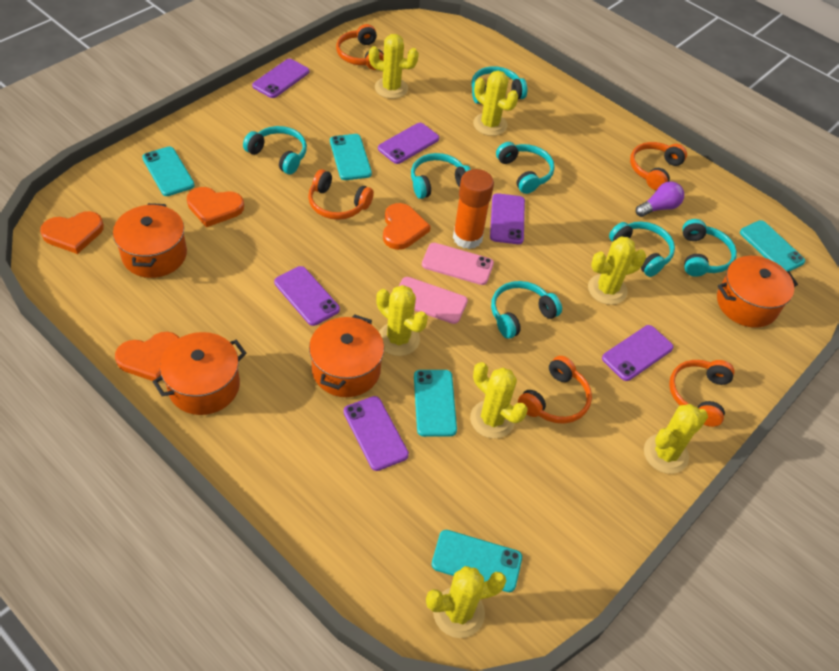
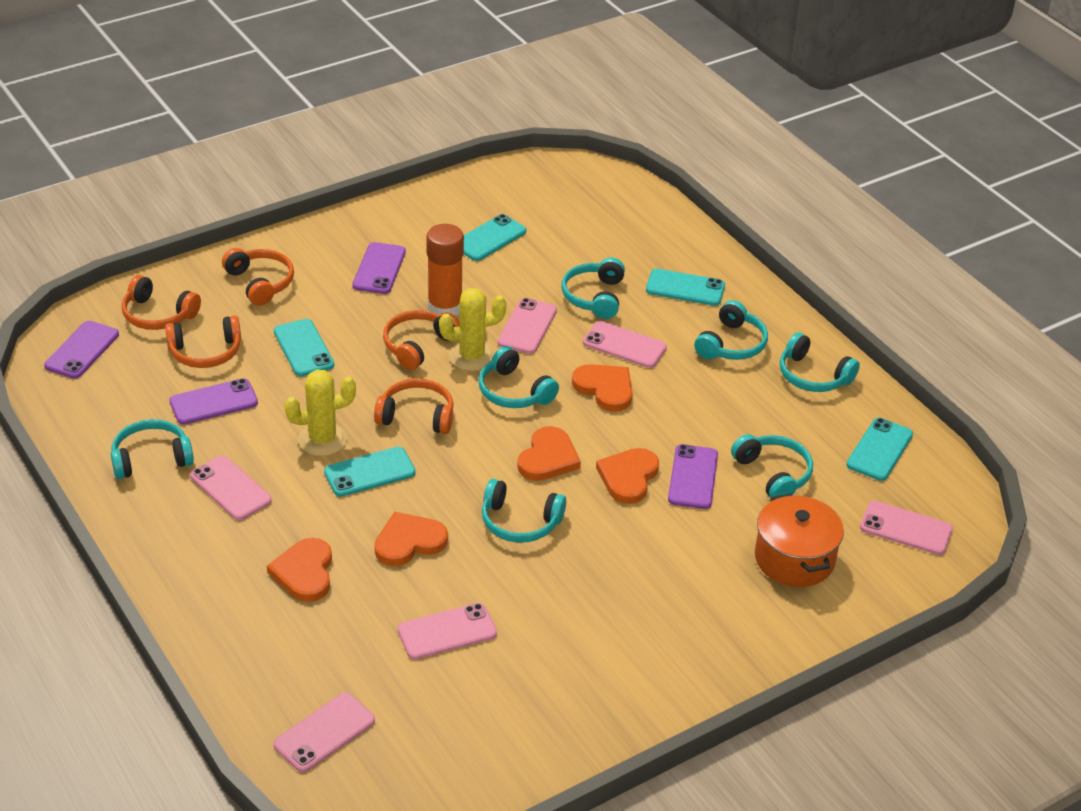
orange heart: [40,211,104,254] [115,332,179,381] [187,187,244,227] [383,203,431,250] = 4 -> [267,538,332,602] [374,512,448,566] [517,426,581,481] [572,364,633,412] [596,448,659,504] = 5
orange pot: [113,203,187,278] [152,332,247,415] [309,314,384,397] [717,256,798,328] = 4 -> [755,494,844,587] = 1
pink phone: [399,277,468,324] [422,243,494,285] = 2 -> [190,455,272,520] [273,693,375,772] [398,603,497,660] [498,298,557,354] [583,321,667,368] [860,501,953,555] = 6
purple light bulb: [636,181,684,217] = 1 -> none = 0
purple phone: [252,59,309,98] [274,266,340,326] [344,396,409,471] [378,123,439,164] [490,193,525,244] [602,325,674,381] = 6 -> [44,321,119,379] [169,378,258,425] [352,242,406,294] [668,444,718,509] = 4
yellow cactus: [369,34,419,99] [376,285,428,356] [426,566,506,638] [470,362,528,439] [473,71,518,136] [588,237,646,305] [644,404,708,474] = 7 -> [284,370,356,456] [439,288,506,371] = 2

